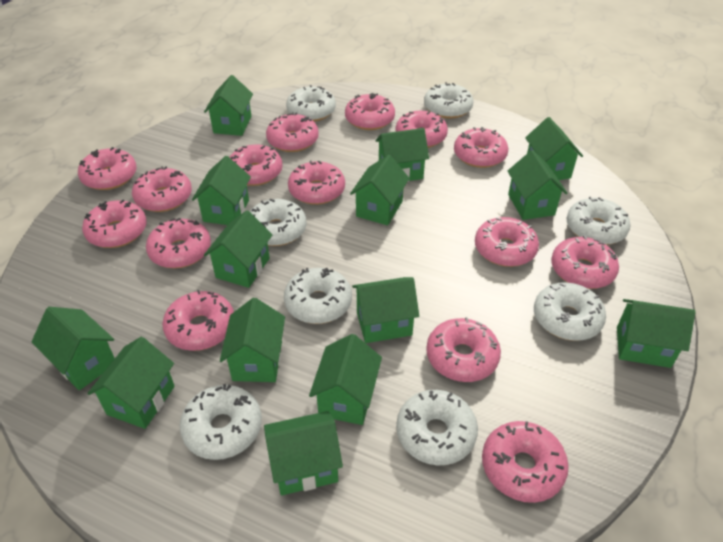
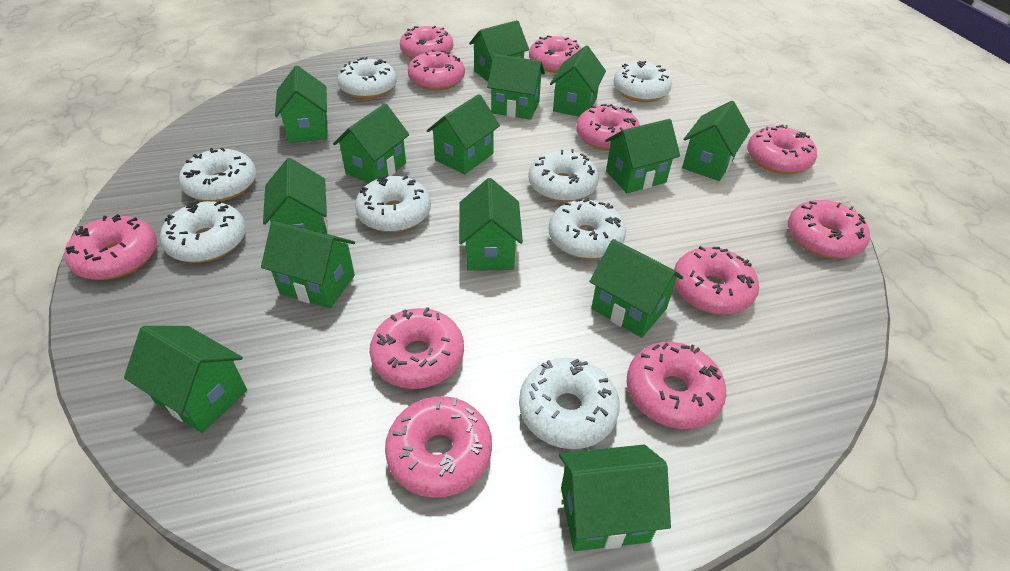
pink donut: [78,147,137,190] [82,199,147,248] [132,166,192,212] [146,218,211,268] [162,290,234,351] [229,145,283,186] [266,112,319,152] [288,160,345,205] [345,93,395,130] [396,111,448,148] [426,317,501,382] [454,127,508,168] [475,217,539,267] [482,421,569,503] [551,235,619,289] = 15 -> [64,214,157,280] [370,307,464,389] [385,396,492,498] [400,26,453,59] [408,50,465,90] [529,35,582,73] [576,104,640,151] [626,342,726,429] [674,246,759,315] [747,124,817,174] [788,200,870,259] = 11

